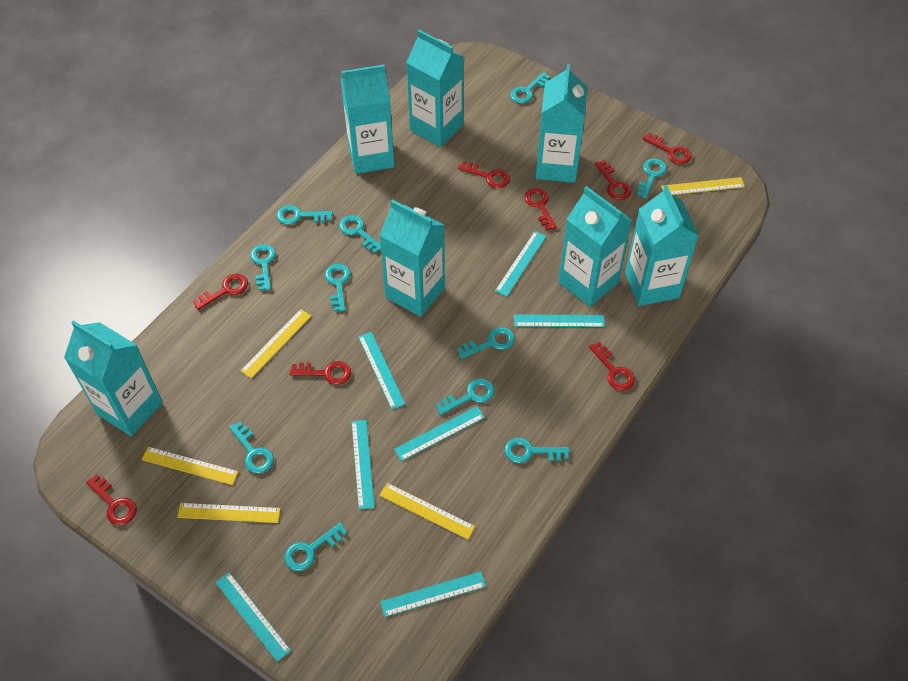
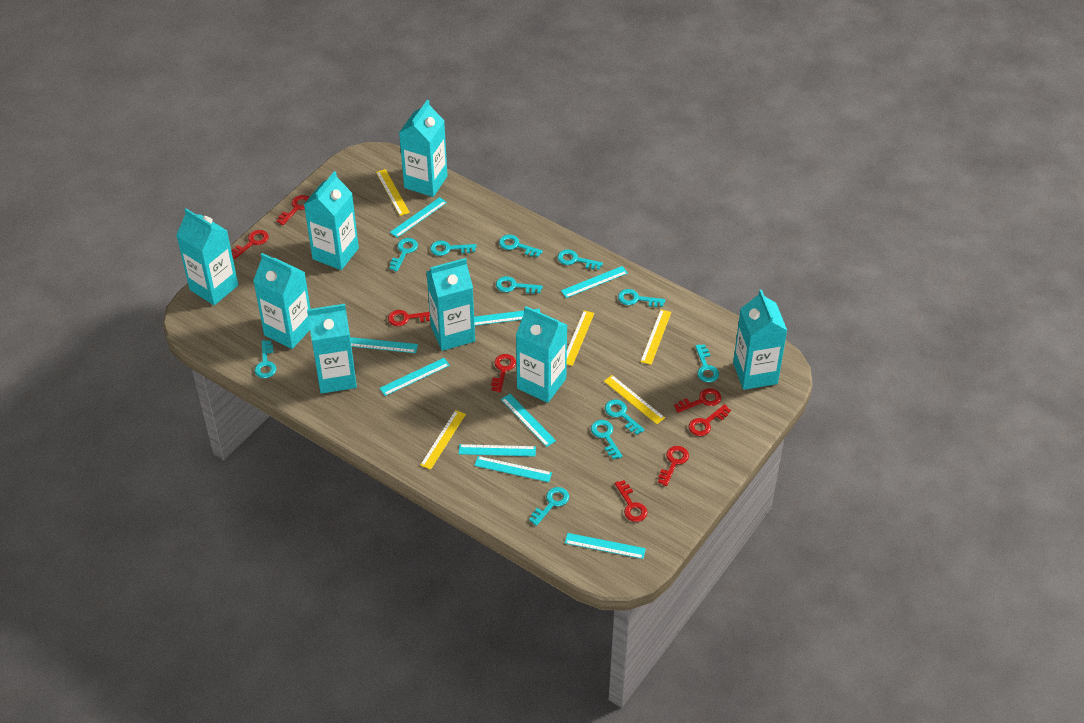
turquoise carton: [64,320,163,436] [340,65,394,174] [379,200,445,317] [406,30,464,147] [535,64,587,183] [558,186,633,307] [625,185,699,306] = 7 -> [176,208,238,305] [253,253,311,349] [304,171,359,270] [307,304,357,394] [399,100,448,197] [426,258,475,351] [516,306,567,403] [733,290,787,390] = 8
turquoise ruler: [215,572,291,662] [351,420,375,510] [358,332,405,409] [380,571,486,617] [394,406,485,461] [495,231,547,297] [514,314,605,327] = 7 -> [350,337,418,353] [380,358,450,396] [390,197,447,238] [459,444,536,456] [474,309,540,326] [474,456,552,482] [501,394,556,447] [561,266,628,298] [565,533,646,559] = 9

